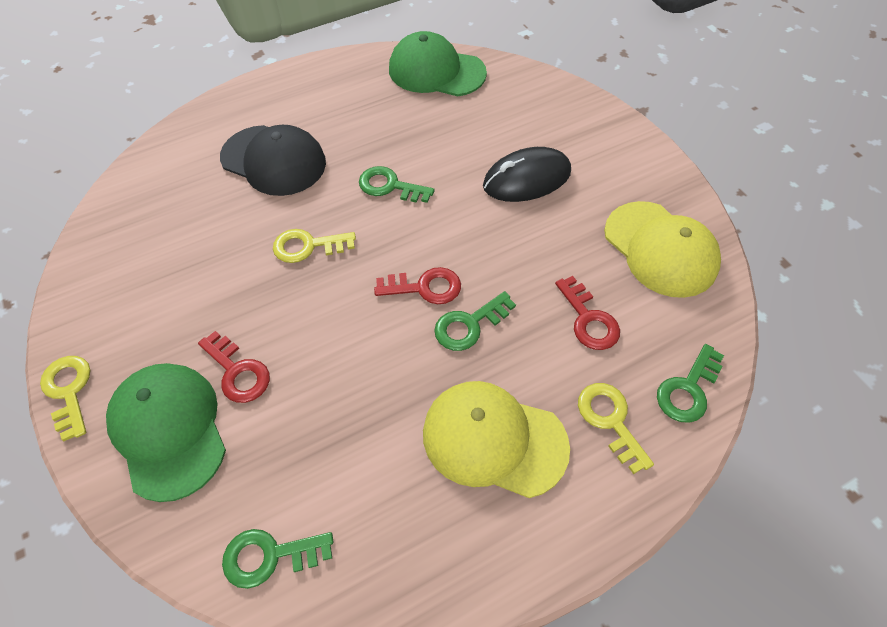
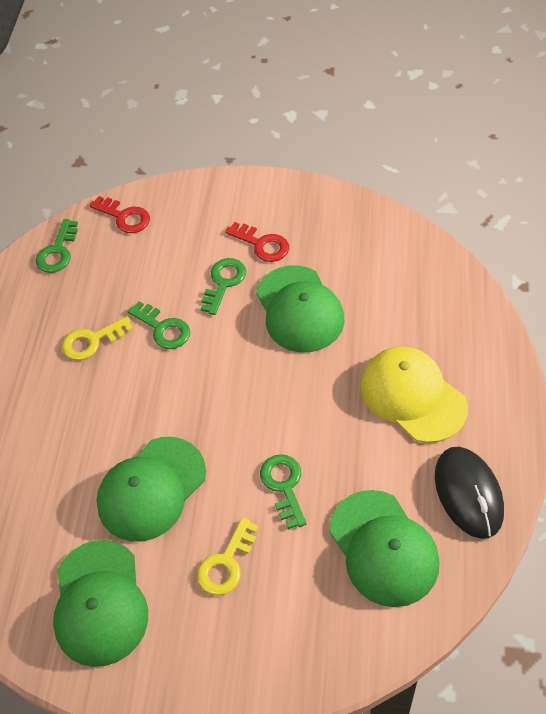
black cap: [220,125,326,196] = 1 -> none = 0
green cap: [106,363,226,502] [389,31,487,96] = 2 -> [53,540,148,667] [97,437,206,542] [256,265,344,352] [329,490,440,607] = 4
red key: [198,331,270,403] [374,267,461,304] [555,276,620,350] = 3 -> [89,196,150,233] [226,222,289,262] = 2
yellow cap: [423,381,570,498] [604,201,721,298] = 2 -> [360,346,468,443] = 1
yellow key: [40,356,90,441] [273,229,356,263] [578,383,654,474] = 3 -> [62,316,133,360] [197,517,258,596] = 2

